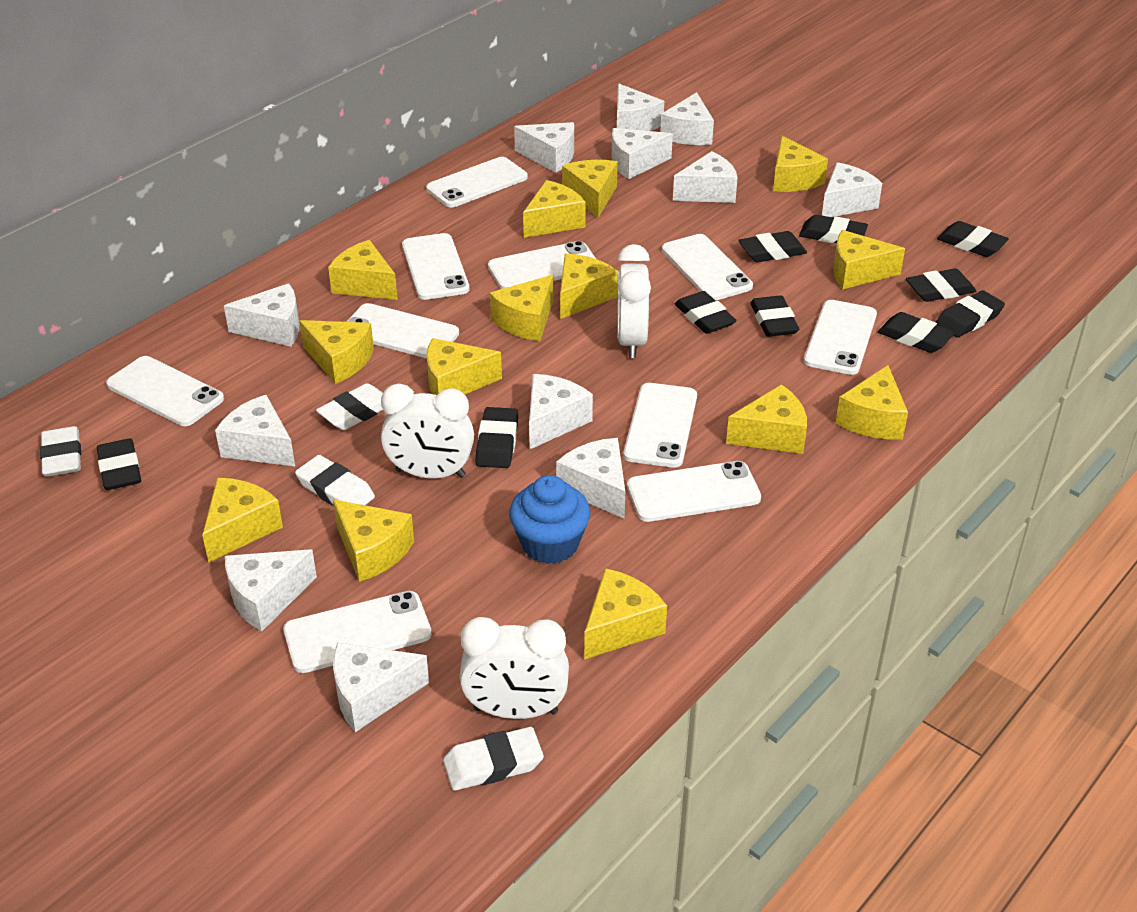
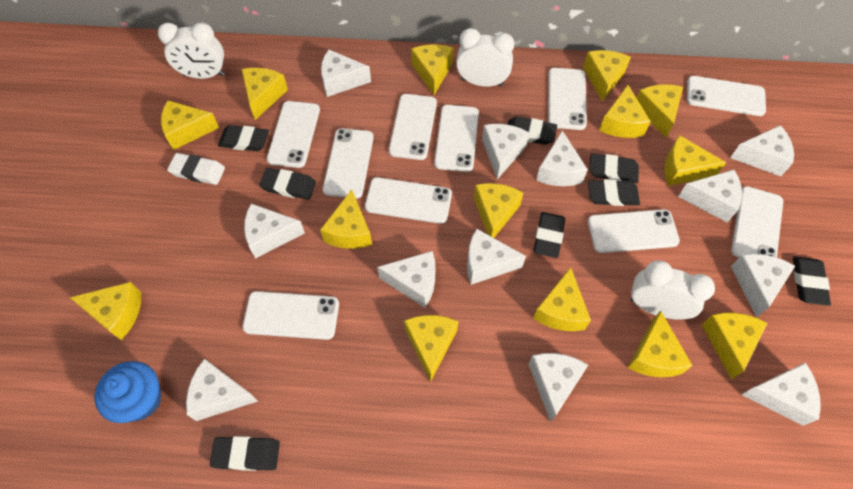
black eraser: [97,438,141,490] [475,407,518,468] [675,291,737,334] [738,231,807,262] [750,296,799,337] [799,215,868,243] [878,312,955,353] [906,268,976,302] [936,290,1005,338] [937,221,1009,257] = 10 -> [210,436,280,471] [218,125,269,151] [259,168,316,200] [507,117,557,145] [534,212,565,258] [588,179,640,206] [589,153,639,183] [793,256,831,306] = 8
white eraser: [40,426,81,477] [295,455,375,506] [316,383,383,430] [443,727,544,791] = 4 -> [167,153,225,185] = 1

